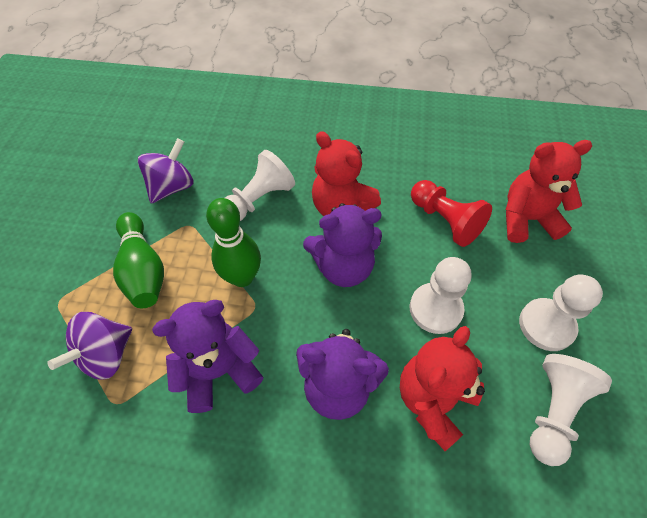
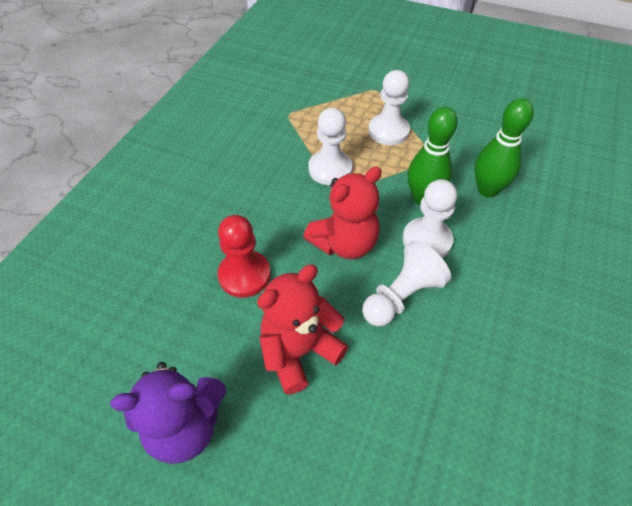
purple spinning top: [47,312,132,380] [138,138,193,203] = 2 -> none = 0
purple teddy bear: [152,300,263,413] [296,329,389,420] [303,203,382,287] = 3 -> [110,362,227,464] = 1
red teddy bear: [312,131,381,216] [400,326,485,451] [506,140,592,243] = 3 -> [257,265,349,395] [303,166,382,259] = 2

